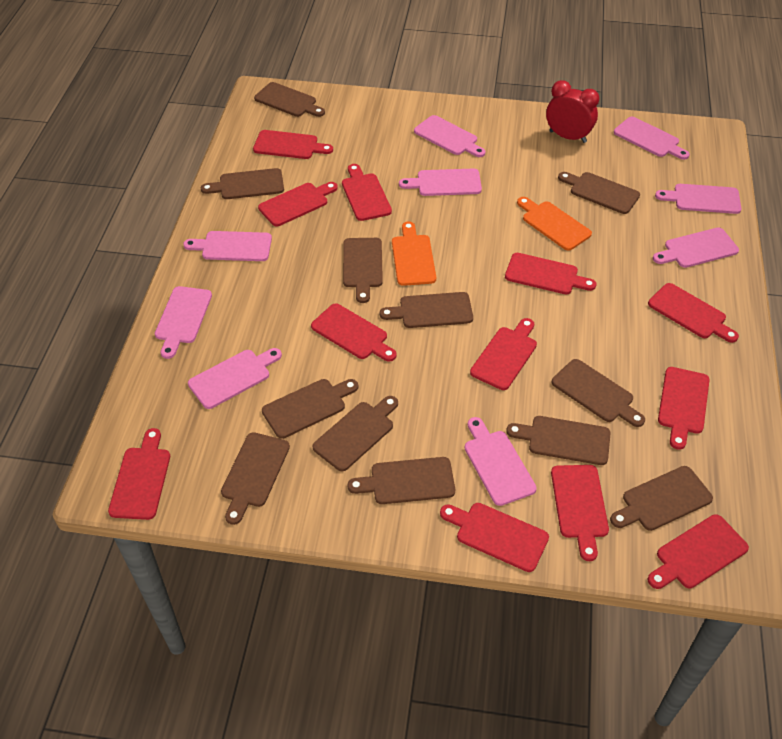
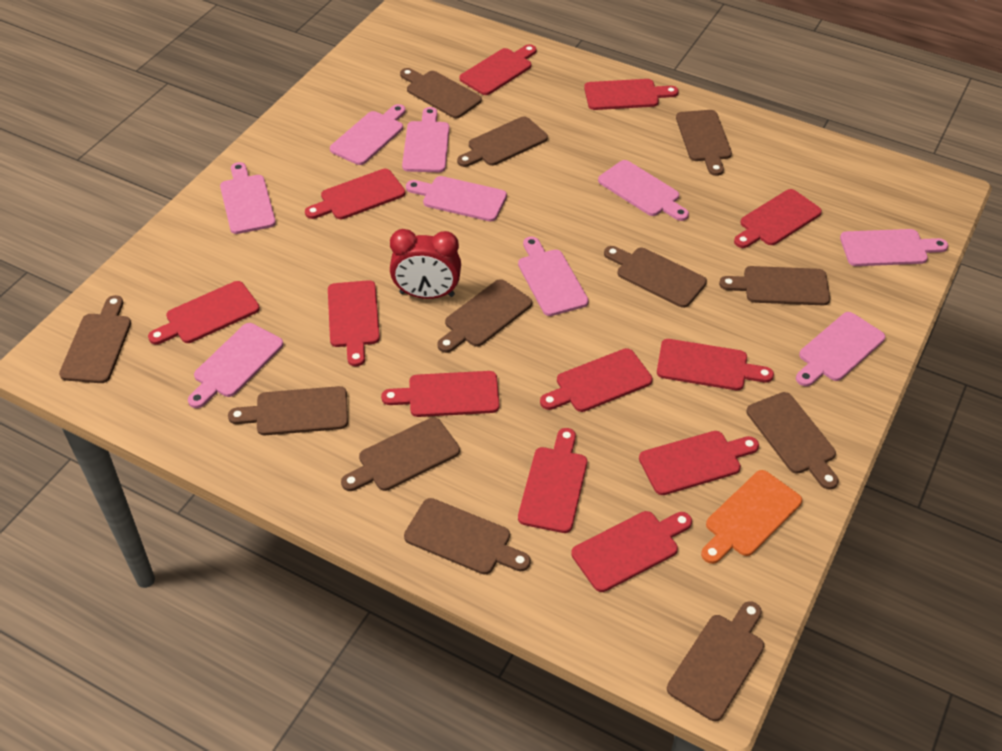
orange cutting board: [392,222,436,286] [517,197,592,251] = 2 -> [701,470,802,564] = 1

